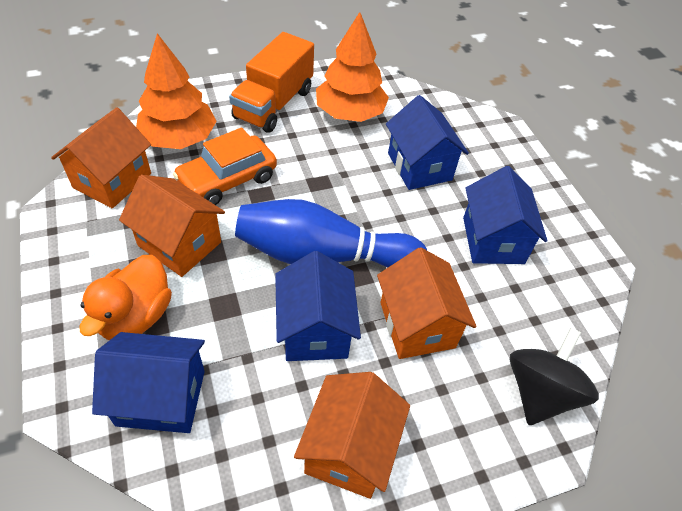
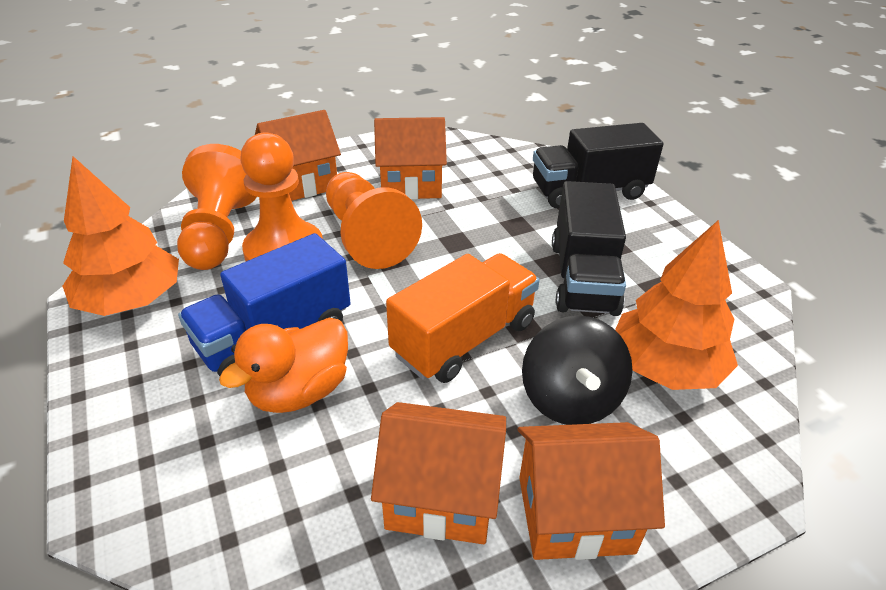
black truck: none = 0 -> [533,123,664,208] [552,181,626,316] = 2
blue bowling pin: [235,199,427,268] = 1 -> none = 0
blue house: [92,332,205,433] [275,251,361,361] [386,95,469,190] [463,166,548,264] = 4 -> none = 0
blue truck: none = 0 -> [178,233,351,376] = 1
orange car: [173,127,277,205] = 1 -> none = 0
orange pawn: none = 0 -> [177,144,257,270] [240,132,323,261] [326,172,422,269] = 3

